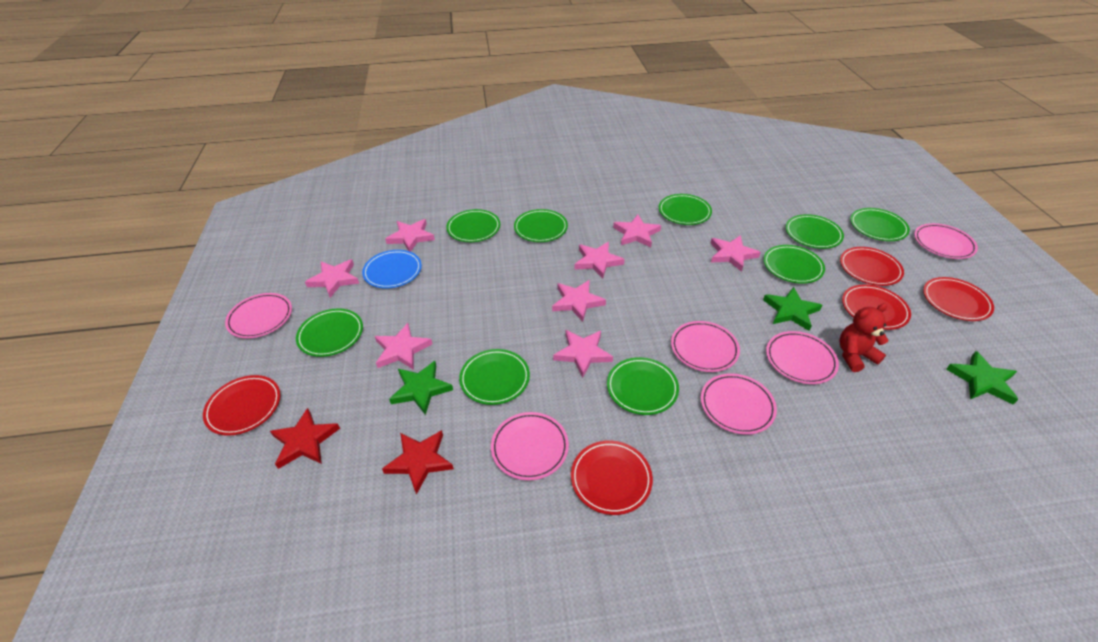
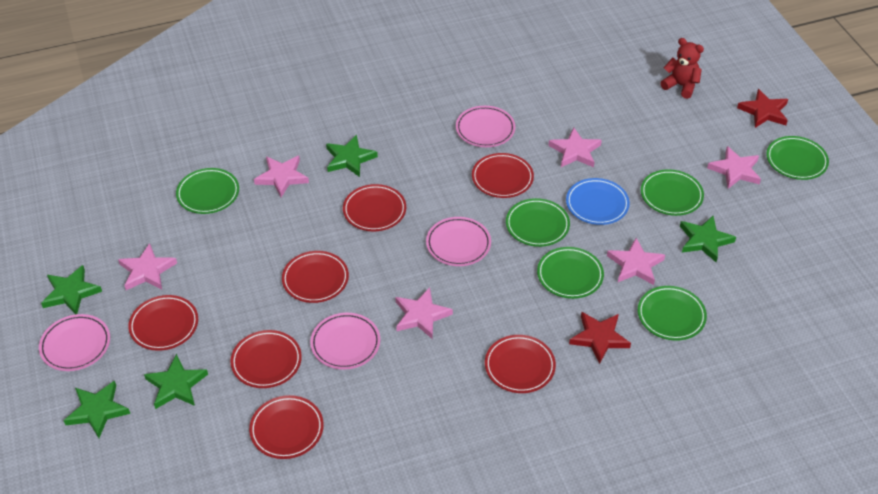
green plate: [296,308,363,357] [446,209,500,242] [459,349,530,405] [514,209,568,242] [607,357,679,415] [659,194,712,225] [763,245,825,284] [785,214,844,249] [850,208,910,241] = 9 -> [176,168,239,214] [506,198,570,247] [537,247,604,299] [638,286,707,341] [641,169,704,216] [766,136,829,180] = 6
green star: [389,361,453,415] [763,287,822,331] [946,351,1018,404] = 3 -> [41,265,102,314] [64,381,130,438] [144,354,208,409] [326,135,378,177] [680,216,736,262] = 5
pink plate: [225,293,292,338] [491,412,569,480] [671,321,740,372] [701,373,777,435] [766,331,839,384] [914,223,978,259] = 6 -> [39,314,110,371] [310,313,380,370] [426,217,491,266] [456,106,515,147] = 4
pink star: [305,259,359,298] [375,323,432,370] [385,219,435,252] [552,280,606,322] [553,330,613,378] [574,242,625,279] [613,214,661,247] [710,235,761,272] = 8 -> [118,243,177,290] [254,156,309,197] [396,287,453,339] [548,128,602,167] [607,238,665,285] [707,146,761,189] = 6
red plate: [203,375,281,436] [571,440,653,515] [840,247,904,286] [842,284,911,330] [923,277,994,321] = 5 -> [128,295,198,351] [230,330,302,388] [249,395,324,459] [282,251,349,303] [343,184,406,231] [472,153,534,198] [485,335,556,393] = 7

